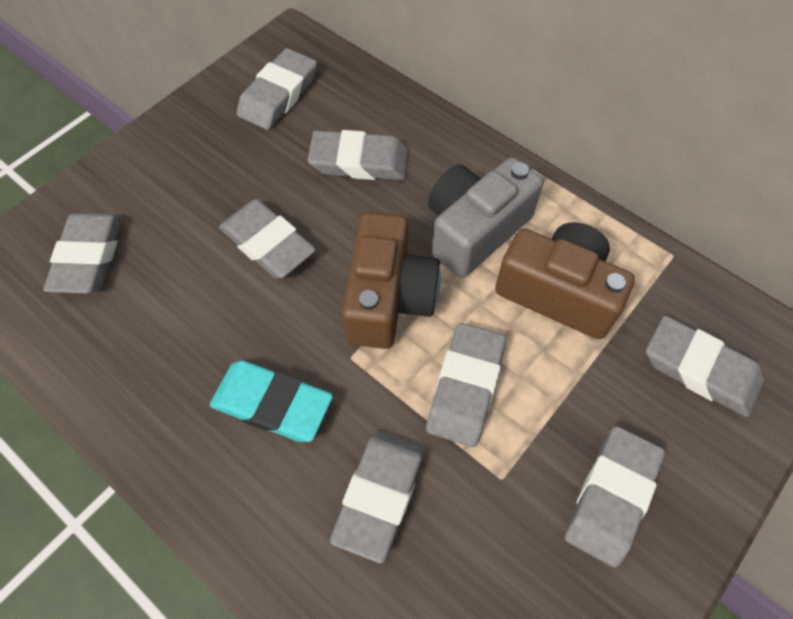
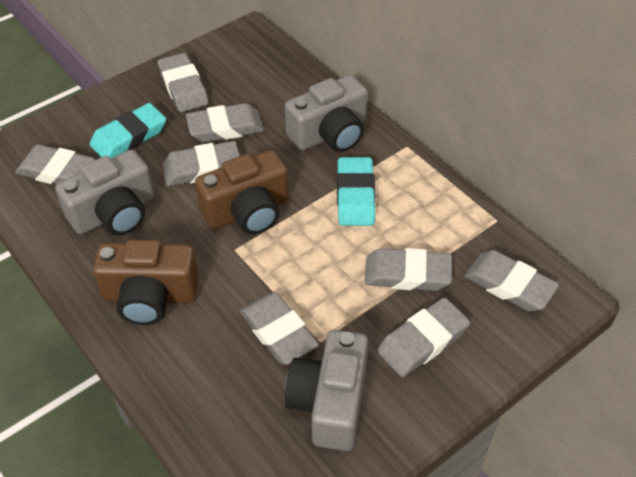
grey camera: [428,157,543,278] = 1 -> [55,150,154,235] [285,75,368,152] [285,330,368,451] = 3
turquoise eraser: [210,360,333,442] = 1 -> [90,103,166,158] [337,157,375,226] = 2

